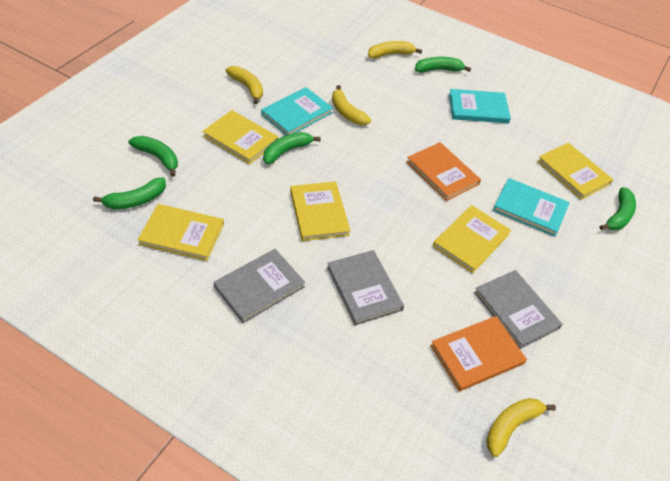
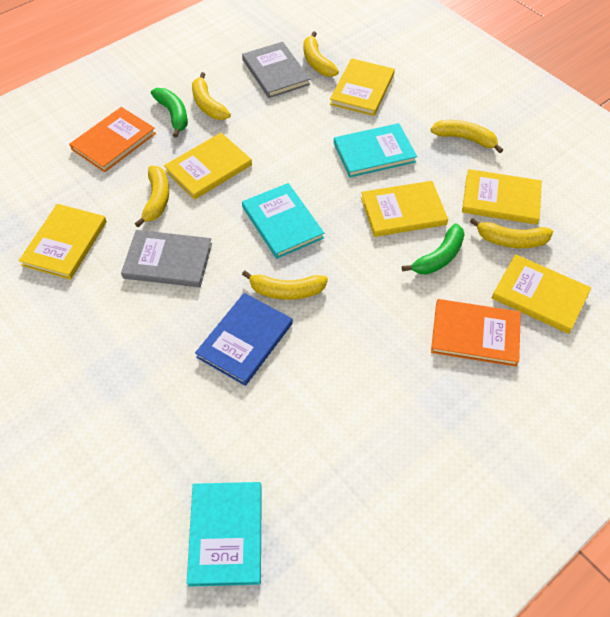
blue book: none = 0 -> [195,293,293,386] = 1
green banana: [93,177,166,209] [129,136,178,177] [263,132,321,164] [415,57,471,73] [599,187,636,230] = 5 -> [151,88,188,138] [402,223,465,274] = 2
grey book: [213,249,305,323] [327,250,404,325] [474,270,563,349] = 3 -> [121,230,212,287] [242,42,310,98] = 2
yellow banana: [226,66,263,104] [332,85,371,125] [368,41,422,59] [486,398,556,457] = 4 -> [135,166,169,227] [192,72,231,120] [242,271,328,300] [304,31,339,77] [431,120,503,153] [470,218,553,248] = 6
yellow book: [138,204,224,261] [202,110,278,164] [290,181,350,241] [433,205,511,273] [537,143,613,200] = 5 -> [19,204,107,280] [164,133,252,200] [330,58,395,116] [361,181,448,237] [462,169,542,225] [492,254,591,334] = 6

